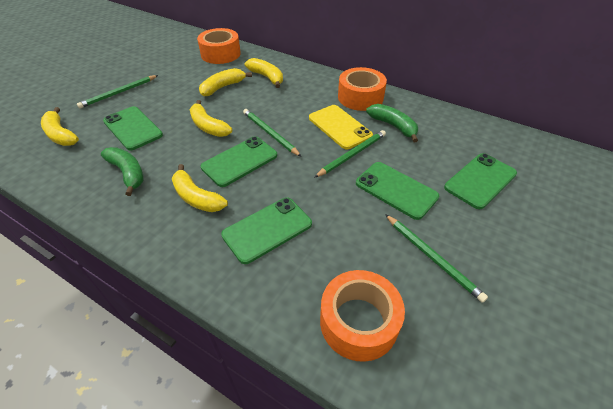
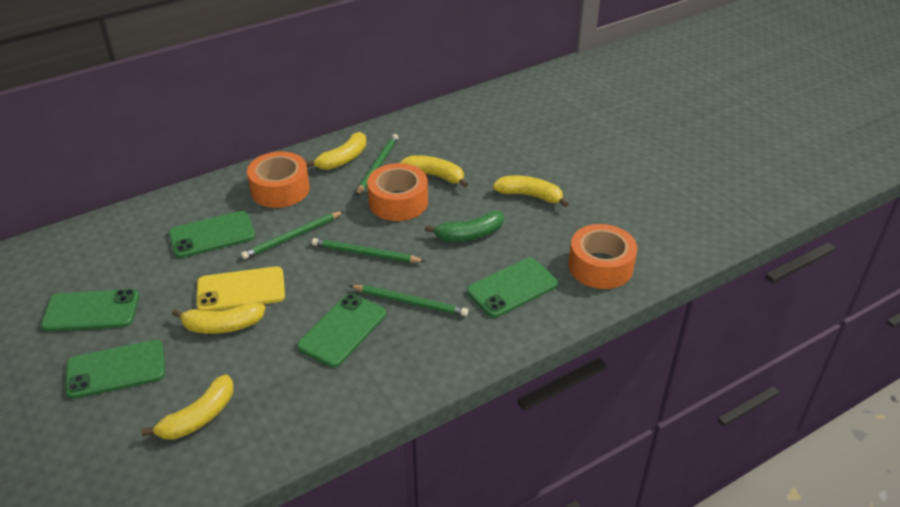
green banana: [101,147,144,196] [366,104,418,142] = 2 -> [425,211,504,242] = 1

